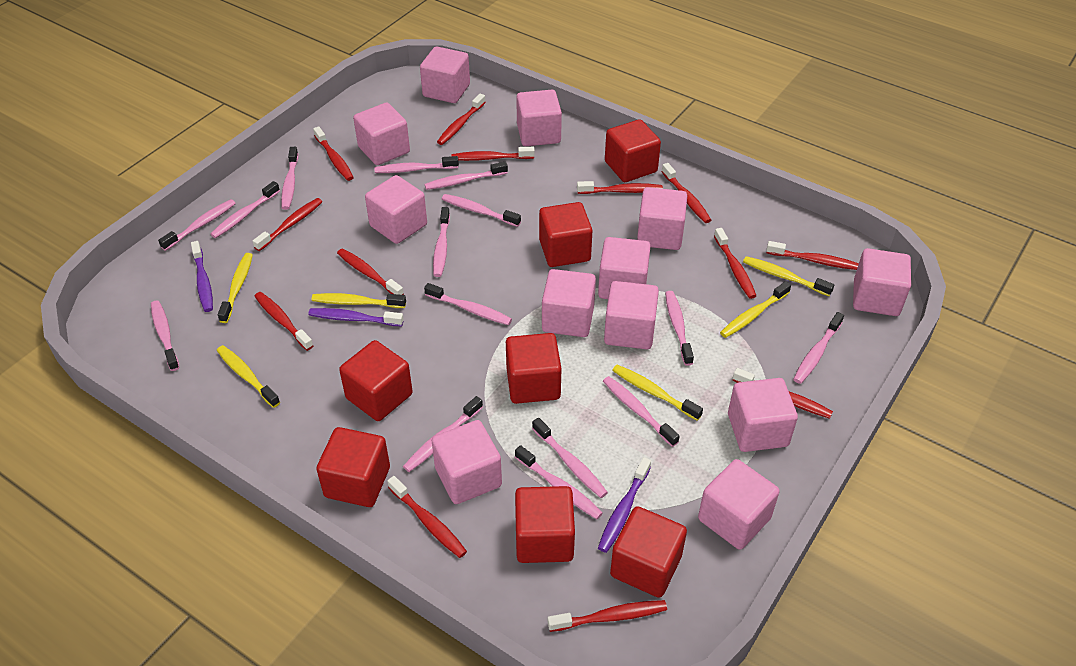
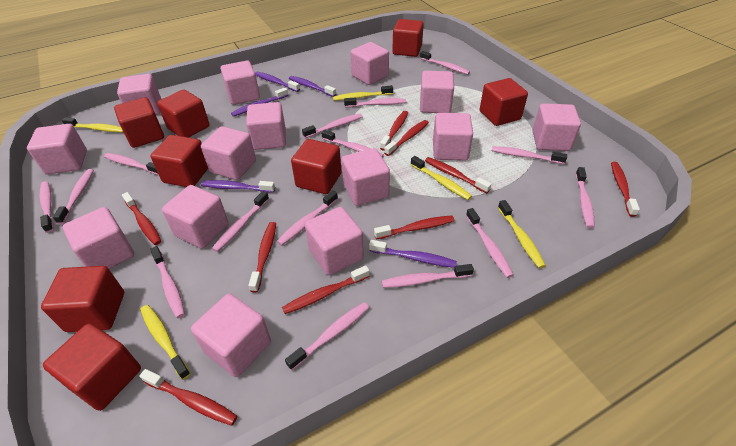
pink cube: [353,103,410,165] [365,175,427,244] [420,46,470,103] [431,420,502,504] [516,90,562,146] [542,269,596,337] [598,237,651,299] [604,281,659,349] [637,187,687,250] [698,459,780,550] [728,378,798,452] [853,248,911,316] = 12 -> [27,124,87,175] [63,207,135,269] [117,74,161,115] [162,185,229,249] [191,294,271,377] [201,126,256,180] [221,61,260,105] [246,102,286,150] [305,207,364,275] [341,148,390,206] [350,42,389,85] [420,71,454,113] [433,113,473,161] [532,103,581,151] = 14
purple toothbrush: [191,241,213,312] [308,308,404,326] [598,457,651,553] = 3 -> [201,180,275,193] [231,87,288,117] [255,72,300,92] [289,76,336,97] [369,240,457,268] = 5
red cube: [316,427,390,507] [339,340,413,421] [506,333,562,404] [515,486,575,563] [539,202,592,267] [605,119,661,182] [610,506,687,598] = 7 -> [41,266,124,332] [43,324,141,411] [114,97,164,148] [151,135,208,187] [157,89,210,137] [291,139,342,194] [392,19,424,57] [480,78,528,126] = 8
red toothbrush: [253,198,322,251] [254,292,314,351] [313,126,354,181] [337,248,404,295] [387,476,467,558] [437,94,486,145] [452,147,535,161] [548,600,667,632] [577,181,663,194] [661,163,711,223] [714,228,756,299] [733,368,833,419] [766,241,859,270] = 13 -> [122,192,161,245] [139,369,237,426] [248,222,276,293] [282,265,370,314] [374,215,454,239] [380,111,408,151] [384,120,429,156] [425,157,492,193] [611,162,640,217] = 9
yellow toothbrush: [217,345,280,408] [218,253,253,323] [312,293,406,308] [612,365,703,421] [720,281,791,338] [743,256,834,296] = 6 -> [61,117,123,132] [140,305,191,380] [333,85,393,101] [411,156,472,200] [498,200,546,268] = 5

